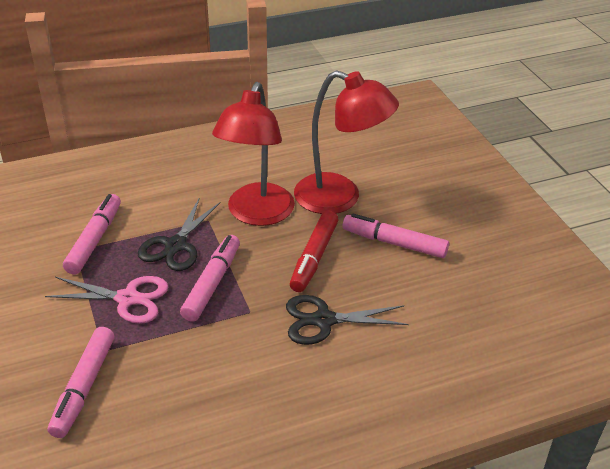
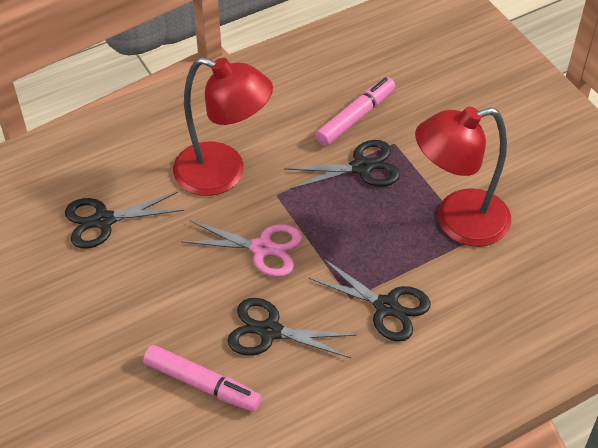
black scissors: [138,197,221,271] [286,295,409,345] = 2 -> [65,192,184,249] [227,298,357,358] [284,140,400,189] [308,258,431,342] = 4
pink marker: [48,327,115,438] [63,194,121,274] [180,235,240,322] [343,213,449,258] = 4 -> [143,345,262,412] [315,77,395,146] = 2
red marker: [290,211,338,292] = 1 -> none = 0

